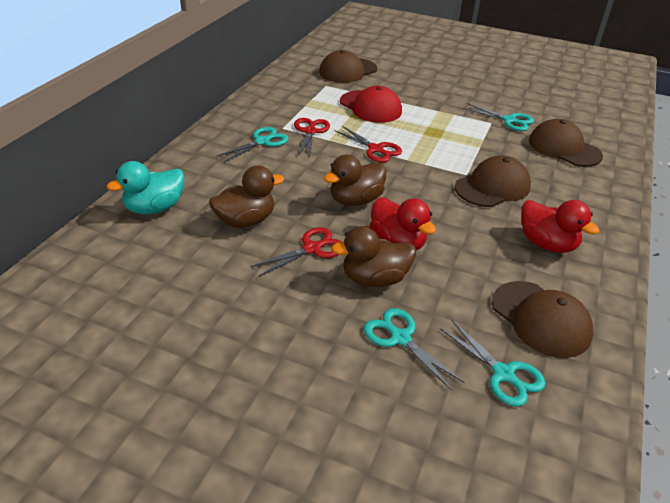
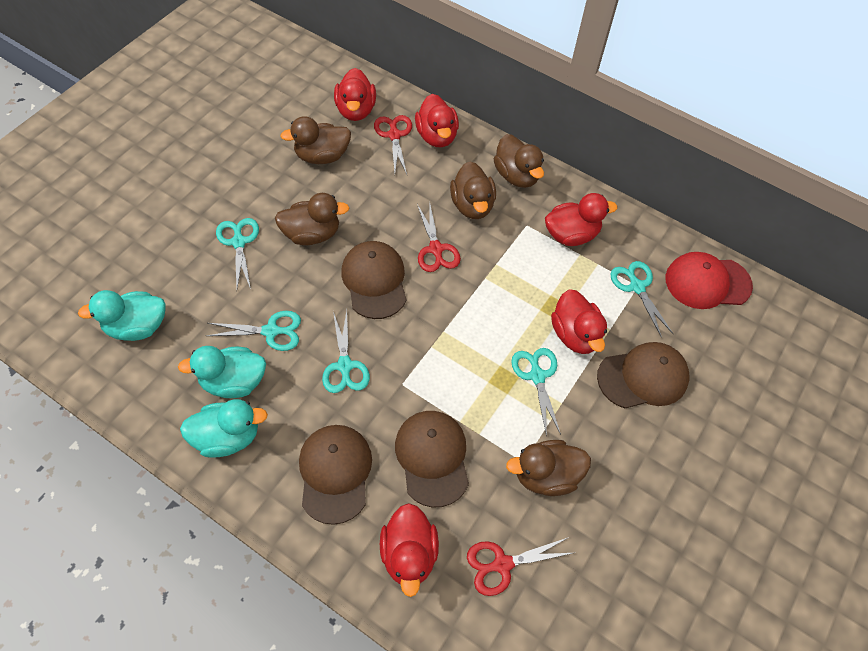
brown duck: [209,166,284,228] [324,154,387,206] [331,226,416,287] = 3 -> [275,193,349,245] [280,116,351,164] [450,161,496,219] [494,134,544,188] [506,440,591,496] = 5
red duck: [370,198,436,250] [521,200,600,253] = 2 -> [334,68,376,121] [380,503,439,597] [415,94,459,147] [545,193,617,246] [551,289,607,354] = 5
turquoise duck: [107,161,185,214] = 1 -> [78,290,166,341] [178,346,266,398] [180,399,268,458] = 3
turquoise scissors: [216,127,288,162] [364,308,464,391] [440,320,546,407] [463,103,534,131] = 4 -> [207,311,301,351] [216,218,259,289] [322,311,370,393] [511,348,561,437] [610,261,673,338] = 5

